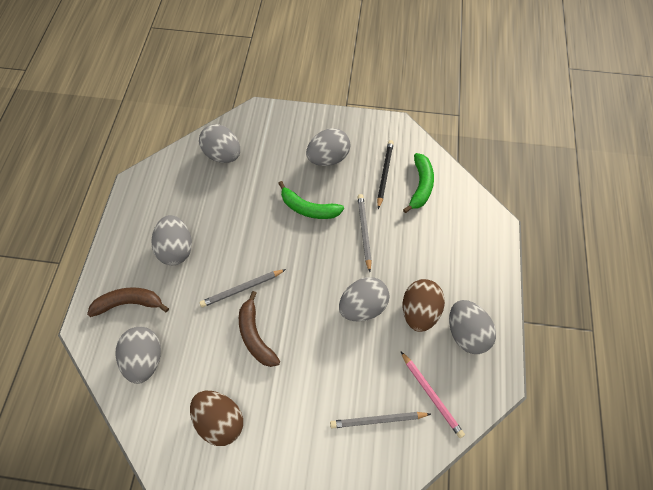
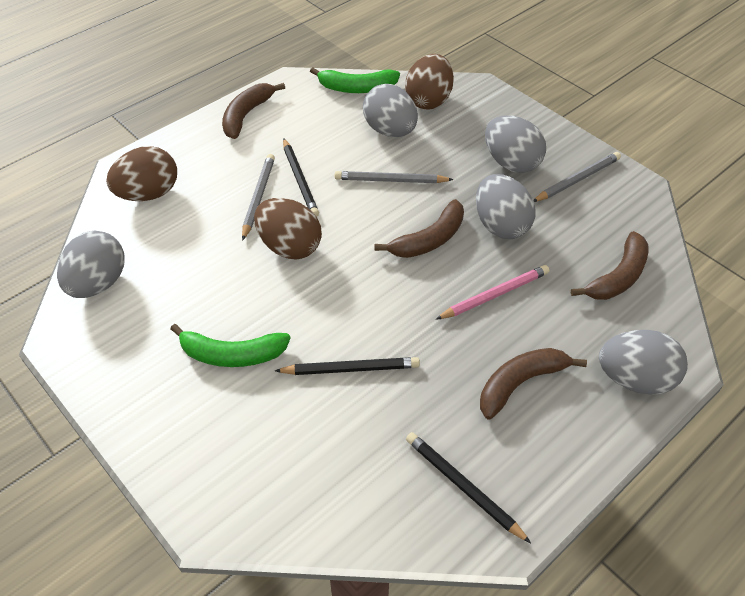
black pencil: [377,140,394,209] = 1 -> [275,357,420,375] [283,138,319,216] [406,432,531,543] = 3
brown banana: [87,287,169,317] [239,291,280,367] = 2 -> [222,83,285,139] [375,199,464,258] [480,348,587,420] [571,231,648,300] = 4
brown egg: [190,391,243,446] [403,279,445,332] = 2 -> [106,146,177,201] [254,198,322,259] [405,54,454,110] = 3
grey egg: [115,327,161,384] [152,215,192,265] [199,124,240,163] [306,128,350,166] [339,277,390,321] [449,300,496,354] = 6 -> [57,231,125,298] [363,84,418,137] [476,174,535,239] [485,115,546,173] [599,330,688,395] = 5

